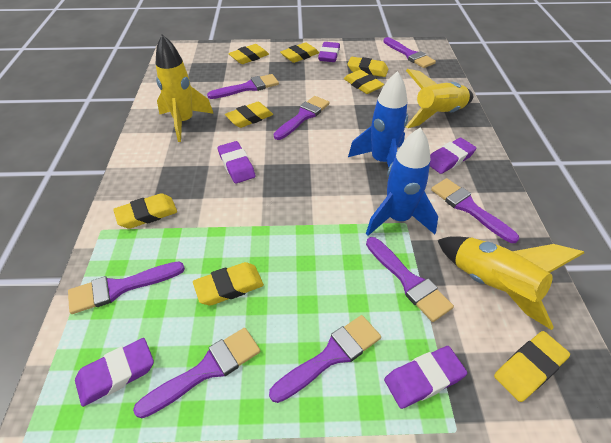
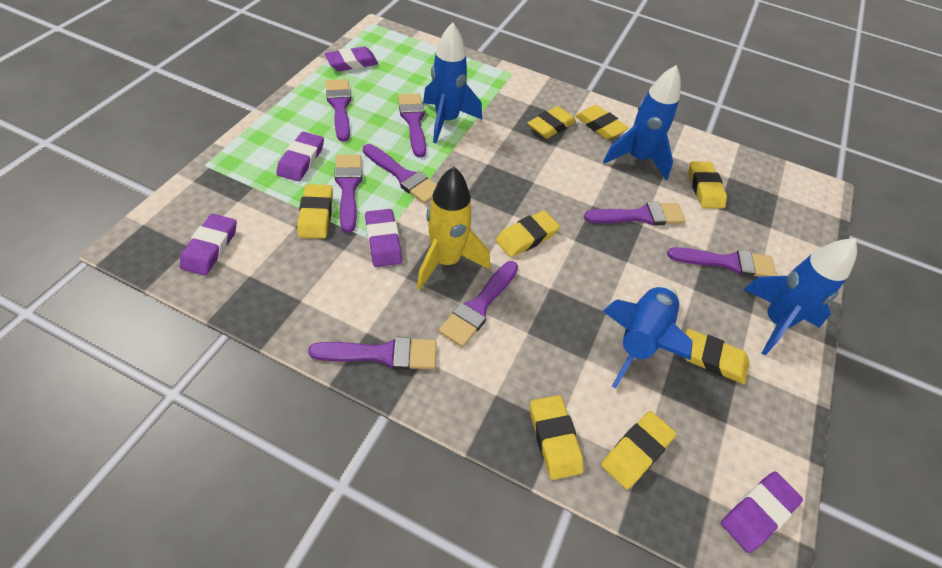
blue rocket: [348,71,408,167] [366,127,438,236] = 2 -> [423,23,482,143] [603,65,681,180] [603,285,692,389] [743,238,857,355] = 4
yellow rocket: [156,35,214,142] [406,69,473,128] [438,236,584,330] = 3 -> [417,167,490,290] = 1

